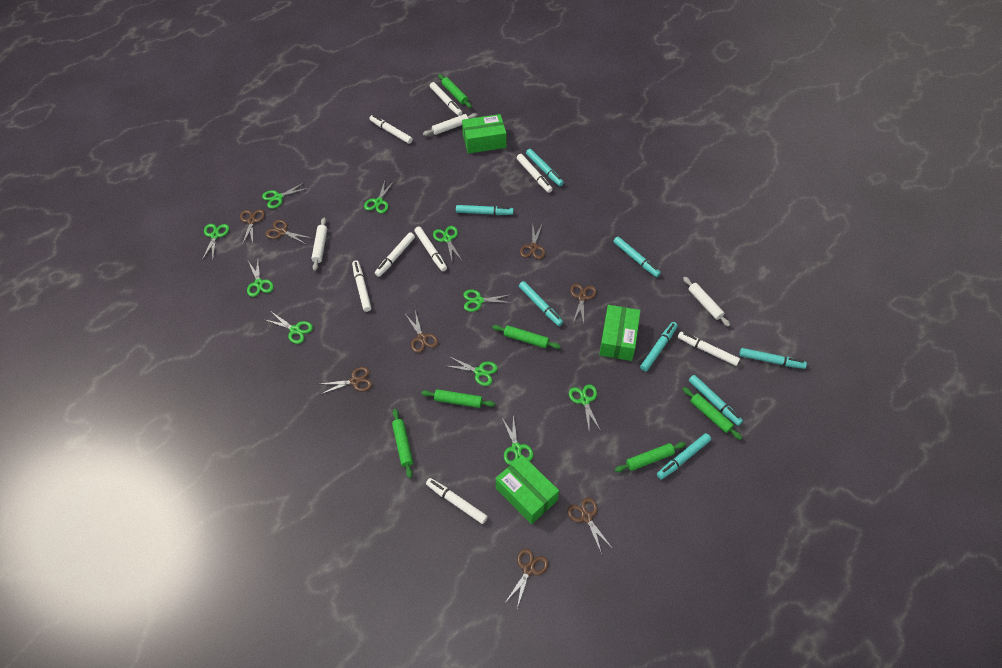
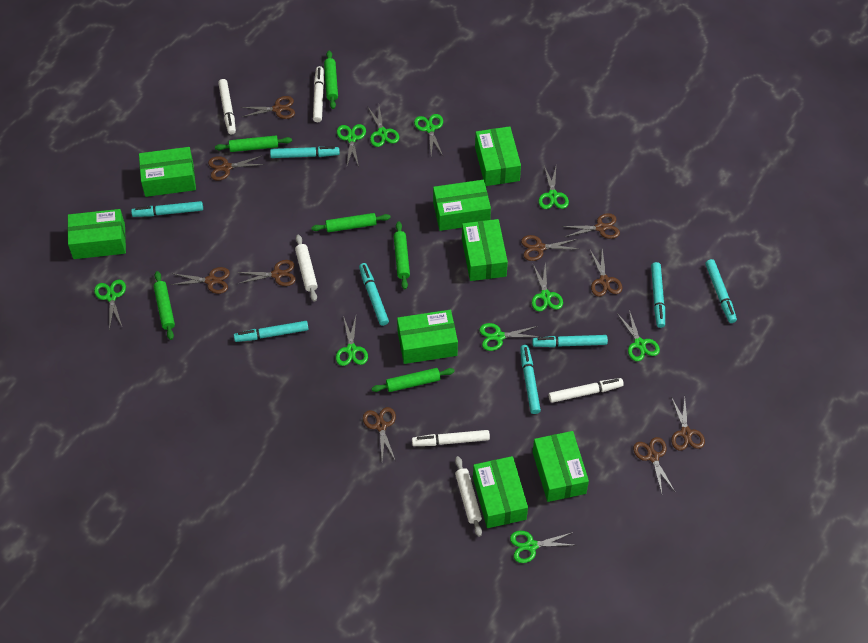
brown scissors: [240,210,265,245] [265,220,311,245] [321,367,372,394] [405,310,438,353] [505,549,549,608] [520,222,545,259] [567,498,613,554] [570,284,597,324] = 8 -> [171,267,230,294] [208,156,265,181] [237,260,296,286] [241,96,295,119] [363,407,396,460] [521,235,578,261] [561,213,620,239] [590,248,623,297] [633,437,675,493] [671,397,705,451] = 10
green box: [462,114,506,154] [496,455,559,524] [599,305,640,361] = 3 -> [68,209,126,259] [139,147,196,197] [397,310,458,364] [433,180,491,231] [462,219,508,281] [473,456,528,528] [475,126,521,186] [533,431,589,502] = 8
white marker: [352,260,371,312] [369,115,413,144] [375,232,415,277] [414,226,447,271] [426,478,488,524] [430,82,462,116] [517,154,553,193] [678,332,740,366] = 8 -> [218,79,236,135] [313,66,324,122] [412,430,490,446] [549,378,624,403] = 4
white rolling pin: [311,218,327,271] [423,113,477,136] [683,277,730,327] = 3 -> [295,235,318,302] [455,456,482,537] = 2

